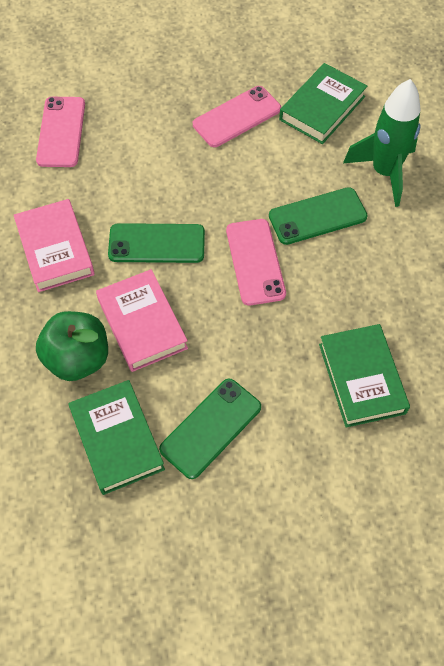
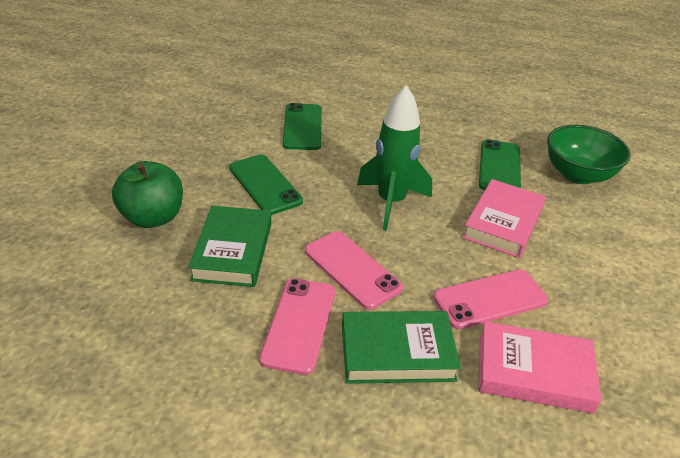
green book: [69,380,165,495] [279,63,367,144] [319,324,410,428] = 3 -> [188,206,271,287] [342,311,461,384] = 2
green bowl: none = 0 -> [547,125,631,184] = 1

